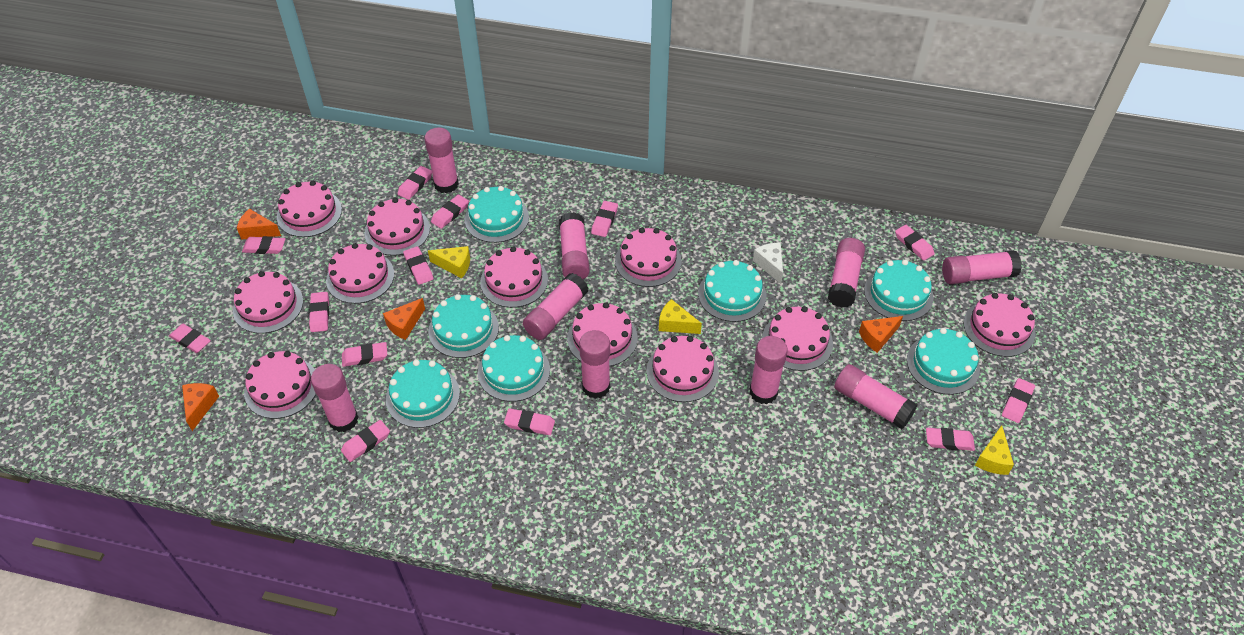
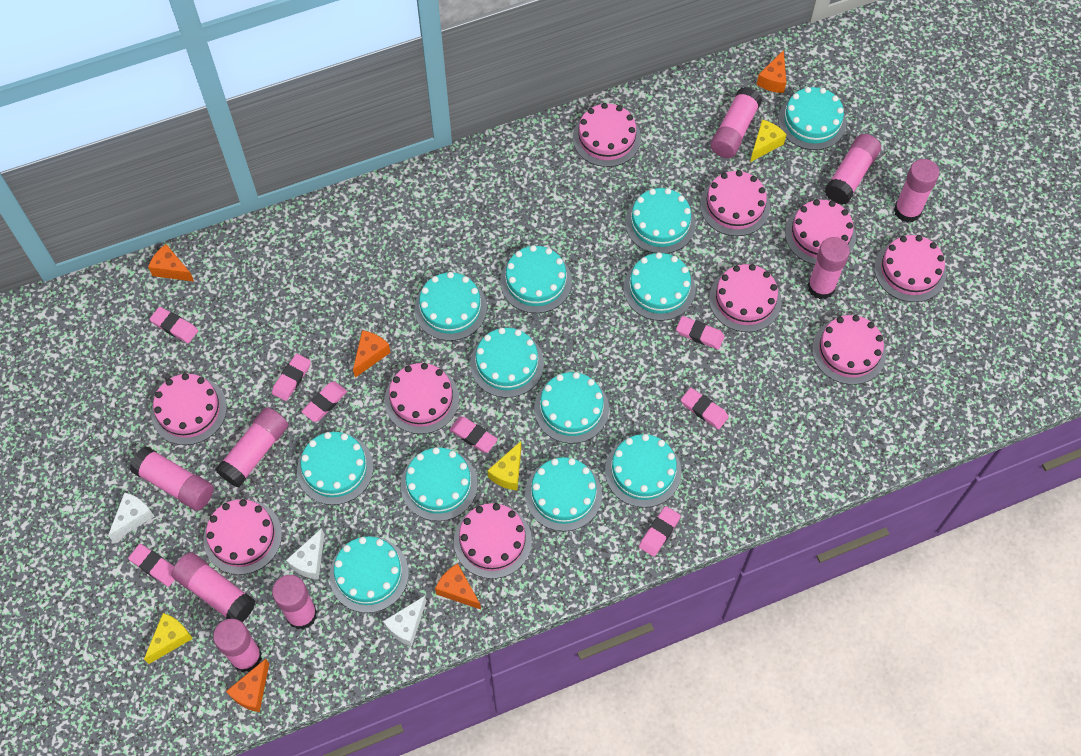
orange cheese: [182,383,219,431] [237,209,281,240] [383,298,425,340] [859,316,903,353] = 4 -> [148,244,194,282] [226,659,269,712] [353,330,391,378] [435,563,481,609] [756,50,786,93] = 5
pink cake: [233,271,303,333] [244,351,316,419] [277,181,342,237] [326,243,394,304] [364,198,430,256] [480,247,548,308] [567,302,638,366] [615,228,682,287] [647,336,719,402] [762,306,833,371] [964,293,1035,357] = 11 -> [151,373,227,445] [204,499,282,575] [385,363,459,434] [454,503,532,579] [573,103,641,167] [700,170,770,236] [709,264,781,332] [785,199,856,265] [812,315,886,385] [874,235,947,302] = 10
pink eraser: [169,324,211,353] [242,236,285,254] [309,292,329,332] [341,420,390,462] [342,342,387,367] [397,166,432,200] [403,246,433,285] [431,194,469,229] [504,409,555,435] [591,201,618,237] [895,225,934,261] [926,428,975,451] [1002,378,1035,423] = 13 -> [128,544,175,587] [149,307,198,343] [272,354,311,401] [301,381,347,422] [449,417,498,453] [639,506,681,557] [676,316,725,350] [681,388,729,429] = 8
turquoise cake: [386,360,460,428] [428,294,499,358] [465,186,529,243] [478,335,550,402] [698,260,767,322] [864,260,934,321] [907,328,980,395] = 7 -> [297,432,374,505] [330,536,409,613] [401,447,478,521] [415,272,487,341] [470,328,544,398] [500,245,572,313] [525,457,602,531] [534,372,609,443] [605,434,681,508] [623,252,695,321] [625,188,696,254] [778,87,846,150] = 12
white cheese: [753,243,783,284] = 1 -> [108,492,155,542] [286,528,324,580] [383,596,426,647] = 3

